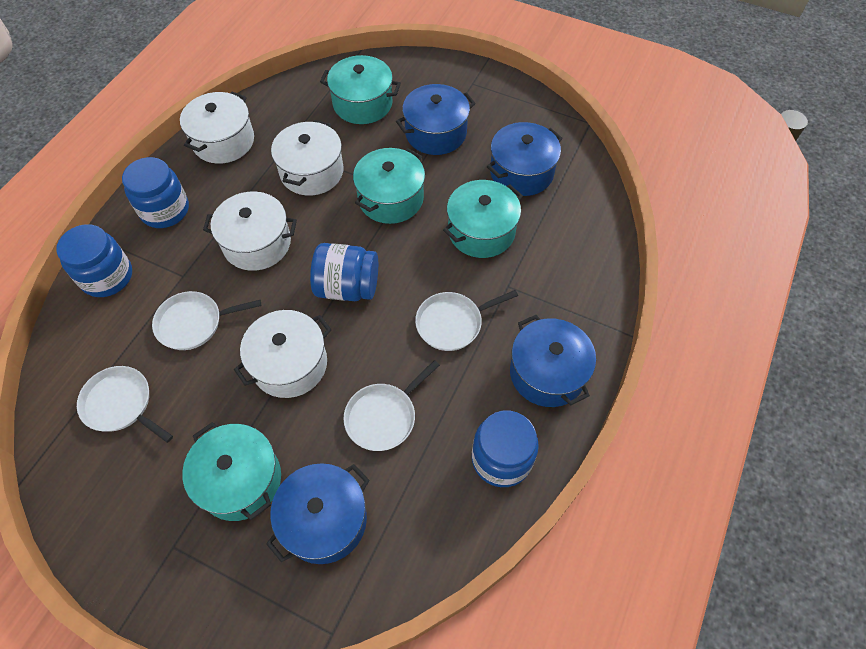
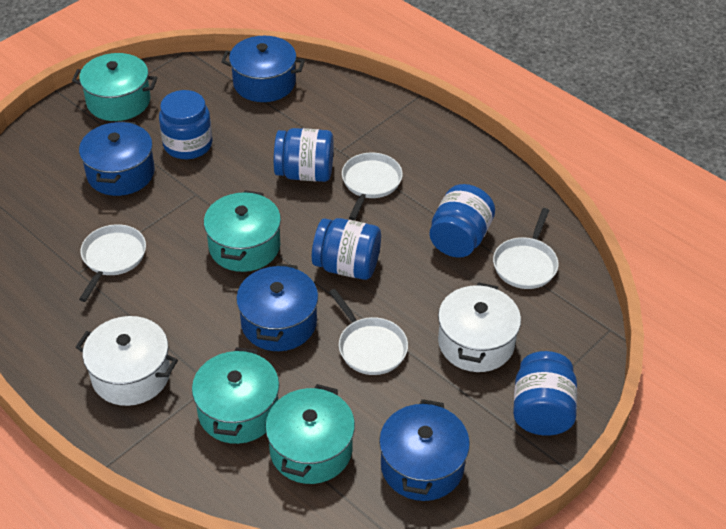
blue jar: [56,224,132,297] [122,157,189,228] [310,243,378,301] [472,411,539,487] = 4 -> [159,90,213,159] [274,128,334,182] [312,218,381,280] [429,184,495,258] [513,351,577,436] = 5
white pot: [180,92,254,164] [203,191,297,271] [234,310,332,398] [271,120,344,196] = 4 -> [76,316,178,406] [438,282,521,372] = 2

